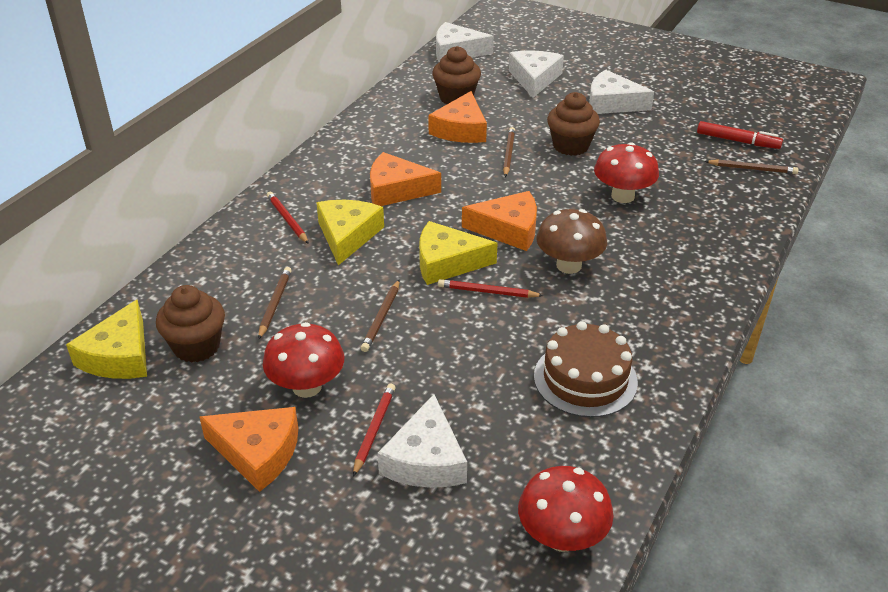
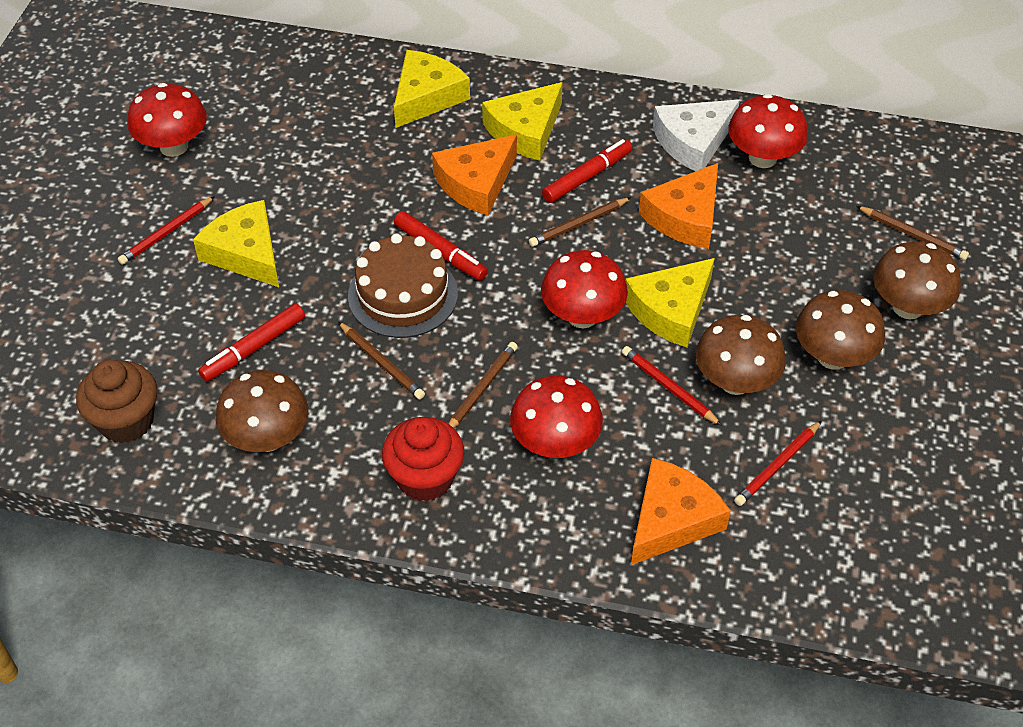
brown cupcake: [156,285,225,363] [432,46,481,104] [547,92,600,156] = 3 -> [76,359,157,443] = 1
brown mushroom: [536,209,607,274] = 1 -> [216,370,308,452] [696,315,786,395] [796,290,885,370] [873,242,961,319] = 4
orange cheese: [199,407,298,492] [370,152,441,206] [428,91,487,143] [462,191,537,251] = 4 -> [432,135,517,216] [631,458,731,565] [639,163,718,249] = 3
red cupcake: none = 0 -> [382,417,464,501] = 1
red marker: [697,121,783,149] = 1 -> [198,303,305,382] [394,211,488,281] [542,139,633,203] = 3
red mushroom: [263,322,344,398] [518,466,614,552] [594,142,659,203] = 3 -> [127,83,207,157] [510,376,603,458] [541,250,628,329] [728,94,808,168] = 4
white cheese: [378,394,467,488] [436,22,494,62] [509,50,564,98] [589,70,654,114] = 4 -> [653,99,740,171] = 1
yellow cheese: [66,300,147,379] [316,200,384,265] [419,221,498,285] = 3 -> [193,200,279,287] [394,50,470,128] [482,82,563,161] [625,258,715,348] = 4

